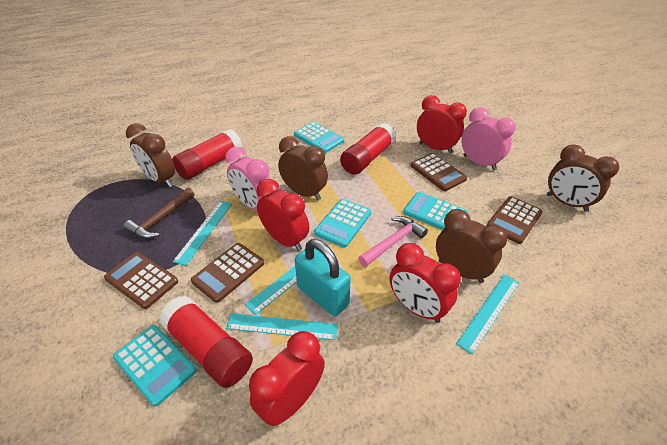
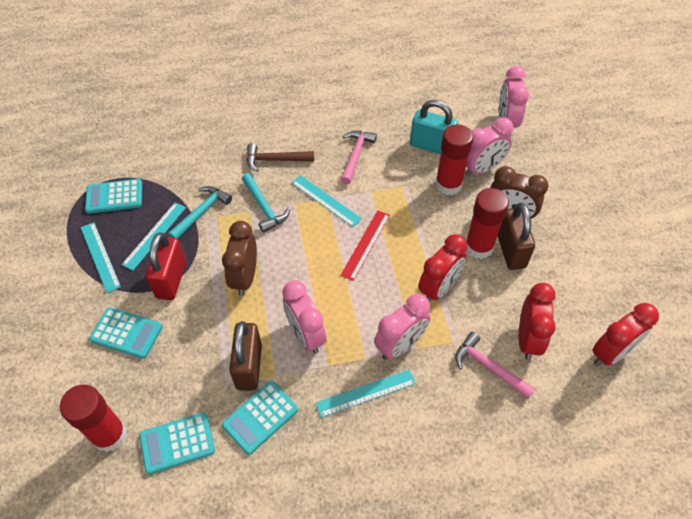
brown calculator: [104,252,178,309] [191,243,264,303] [411,153,467,191] [486,196,543,244] = 4 -> none = 0
brown clock: [126,123,175,187] [278,136,328,200] [436,209,508,283] [547,144,619,212] = 4 -> [222,221,257,296] [490,166,548,219] = 2
brown padlock: none = 0 -> [229,321,262,391] [498,203,535,270] = 2
pink clock: [225,147,270,210] [461,107,516,170] = 2 -> [282,281,327,354] [374,294,431,360] [465,117,513,176] [499,66,529,128] = 4
pink hammer: [359,216,428,267] = 1 -> [341,131,377,185] [455,332,535,399] = 2
red clock: [249,331,325,426] [257,179,309,251] [389,243,461,323] [417,95,467,153] = 4 -> [418,234,468,302] [519,283,555,360] [592,303,659,366] = 3
red padlock: none = 0 -> [146,233,186,300] = 1
red ruler: none = 0 -> [340,210,390,281] = 1
turquoise hammer: none = 0 -> [168,186,232,239] [242,173,290,233] = 2

